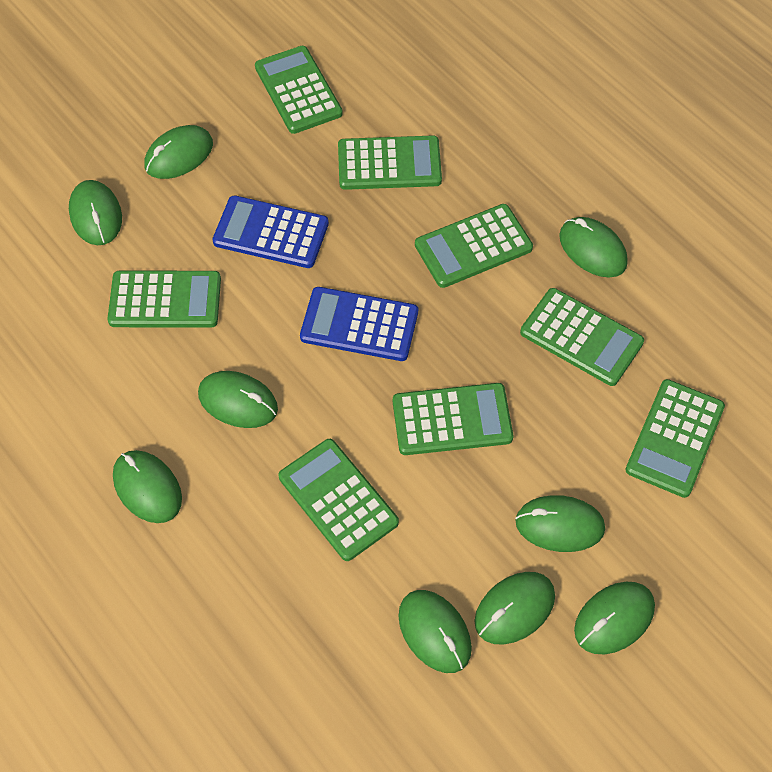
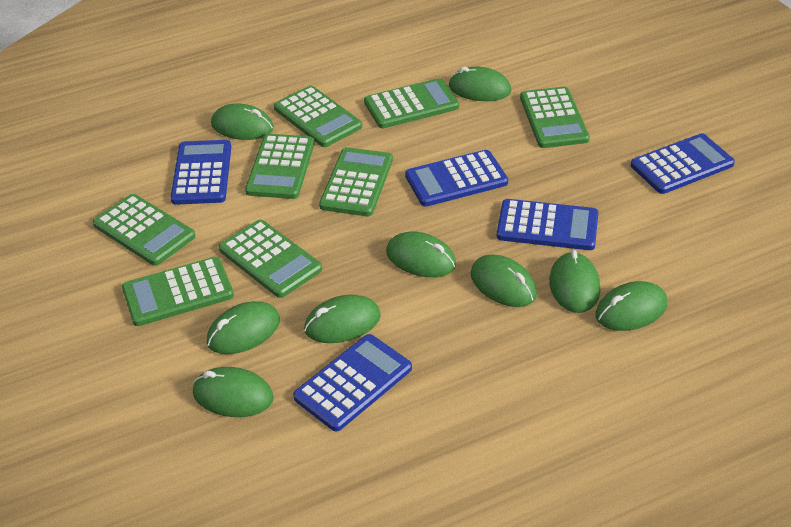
blue calculator: [212,195,329,268] [300,287,418,361] = 2 -> [171,140,231,205] [293,334,412,432] [405,150,508,207] [497,199,598,250] [631,133,735,194] = 5

